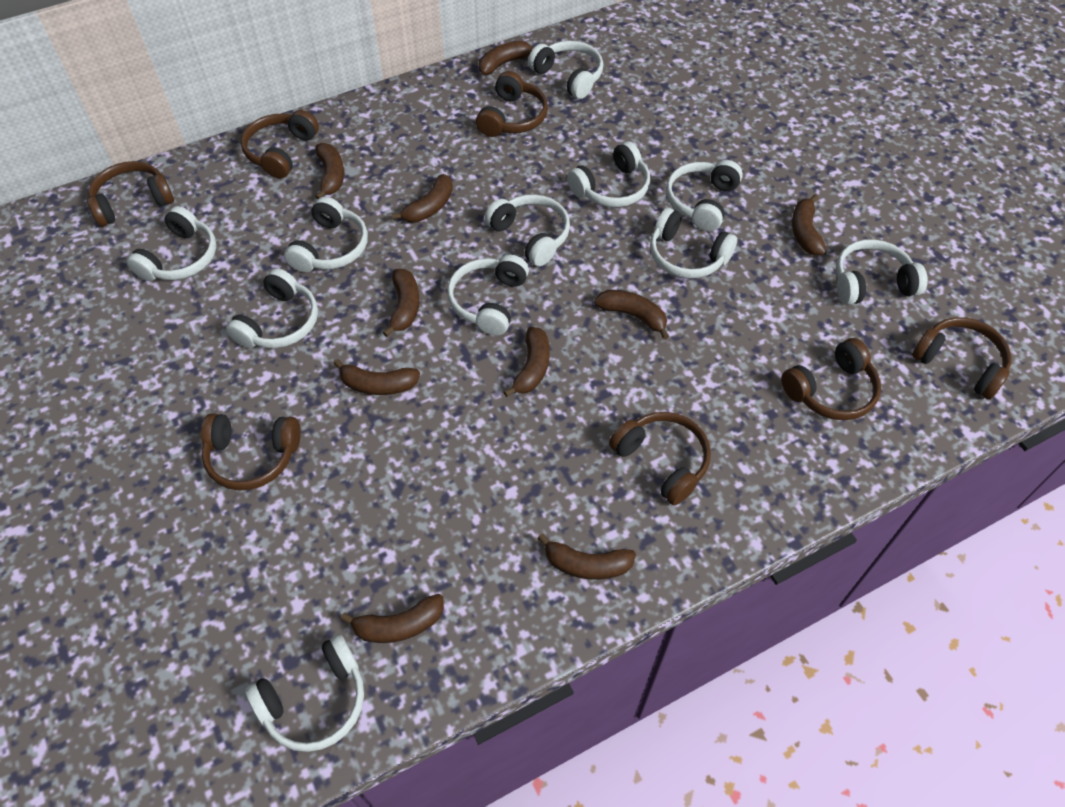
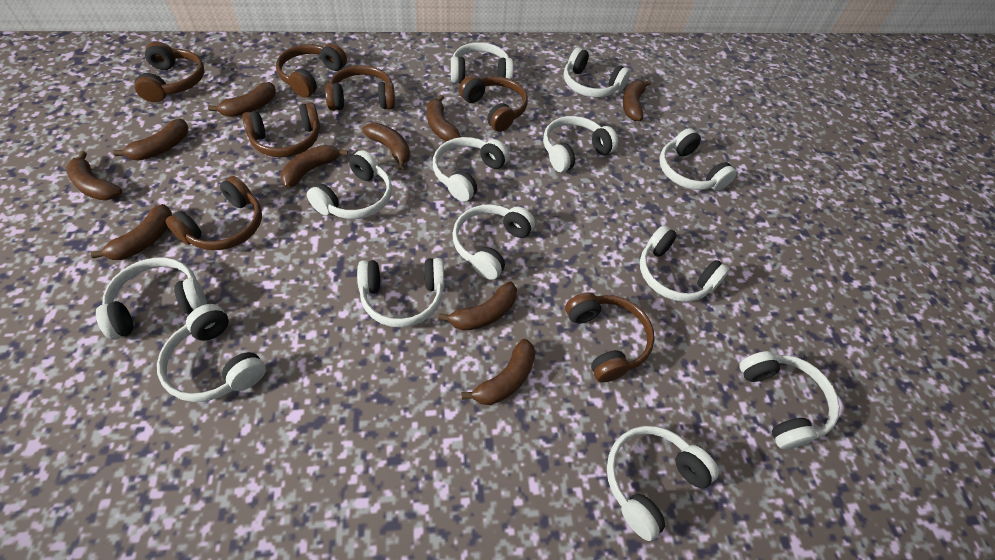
white headphones: [126,206,216,281] [226,268,318,348] [245,634,364,752] [284,197,368,272] [447,255,529,335] [485,194,570,266] [528,41,603,99] [567,141,650,207] [650,208,737,279] [666,160,743,231] [836,239,928,305] = 11 -> [96,258,207,340] [157,304,266,402] [307,150,392,219] [357,258,445,327] [433,137,509,202] [451,42,513,83] [452,204,535,280] [543,116,618,172] [564,47,630,97] [607,426,719,541] [640,225,729,302] [660,128,737,191] [739,351,840,449] = 13

